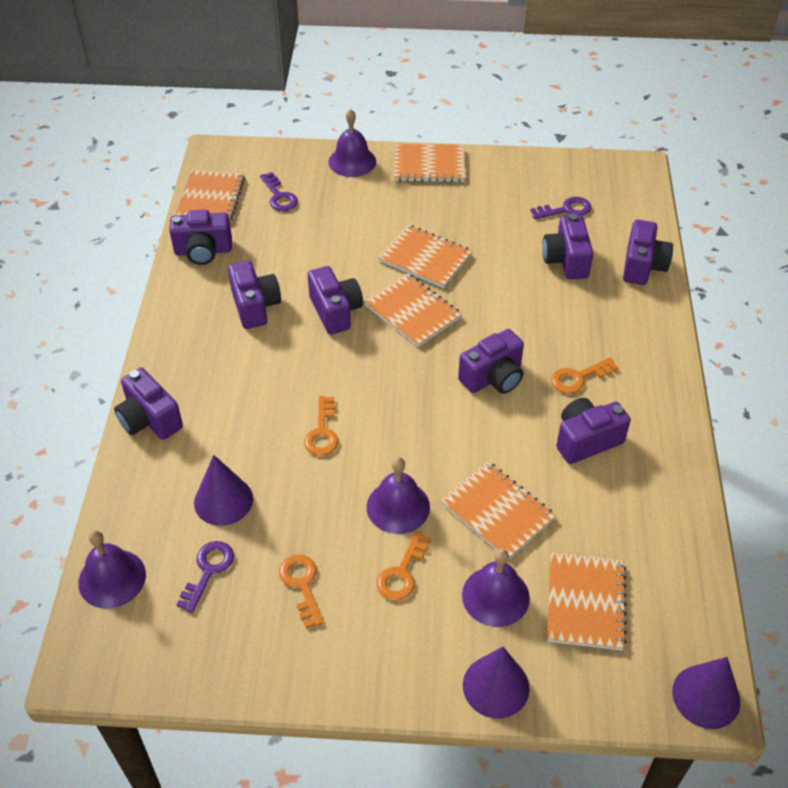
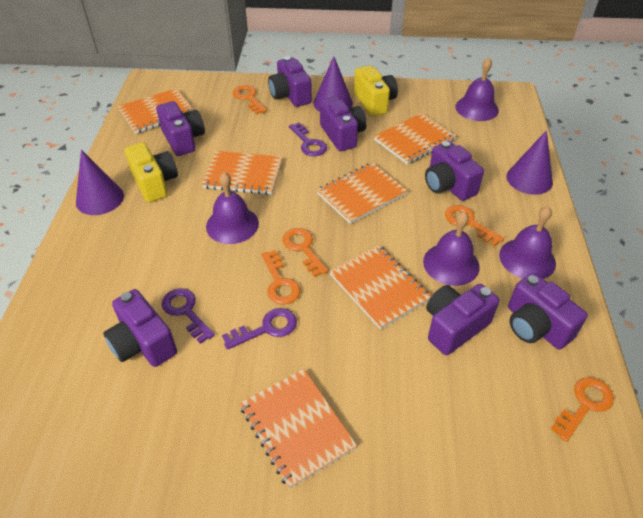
orange key: [279,554,324,628] [304,396,338,456] [377,531,431,601] [551,357,619,394] = 4 -> [233,85,267,115] [261,250,300,305] [282,228,328,277] [445,205,504,247] [551,377,614,442] = 5
purple camera: [114,368,183,440] [169,210,232,265] [228,261,281,329] [308,266,363,335] [458,329,524,394] [542,214,593,279] [556,398,631,464] [623,220,673,285] = 8 -> [103,289,177,367] [156,101,205,156] [268,56,312,107] [320,97,367,151] [425,141,484,201] [426,284,499,355] [508,273,588,349] = 7
yellow camera: none = 0 -> [125,142,178,203] [354,66,398,116] = 2

